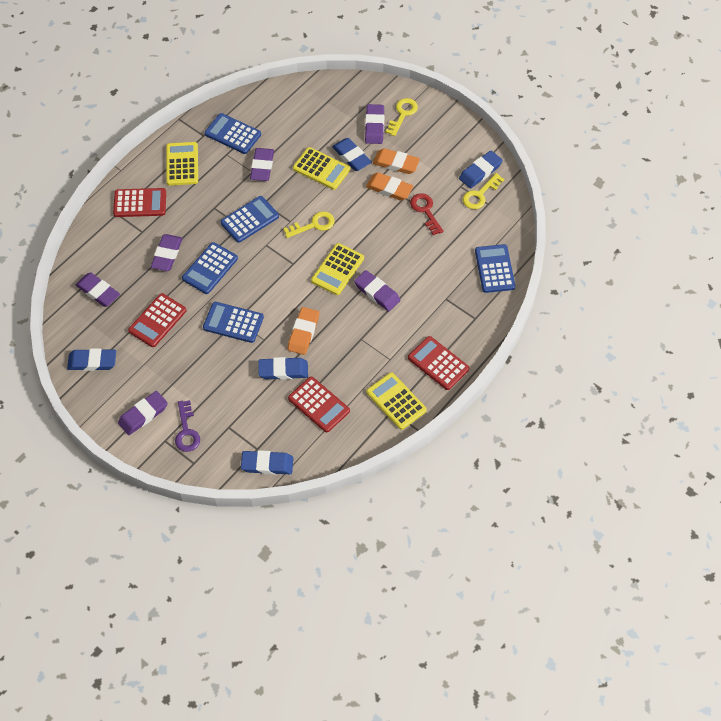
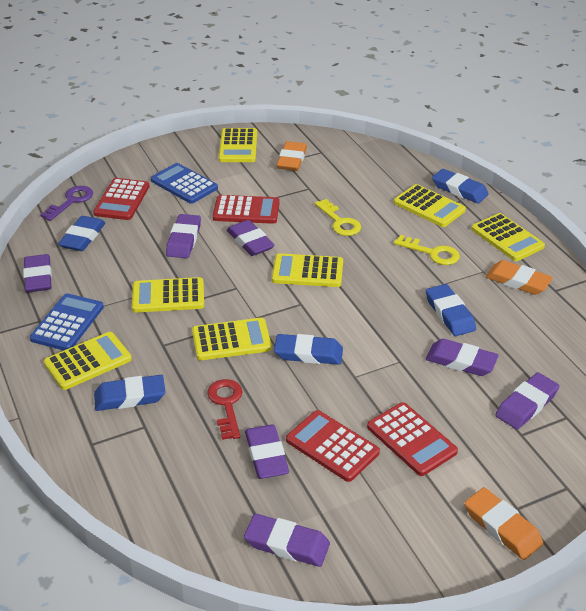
blue calculator: [182,242,238,294] [203,302,264,343] [205,113,261,154] [220,196,279,243] [475,244,515,293] = 5 -> [30,293,104,350] [151,163,218,204] = 2
purple eraser: [76,272,120,307] [118,391,168,435] [151,234,183,271] [250,148,274,181] [354,270,401,311] [365,104,384,144] = 6 -> [23,254,52,293] [166,214,201,258] [227,220,275,256] [244,514,330,567] [245,425,289,479] [426,339,499,376] [495,372,560,430] = 7
yellow calculator: [166,142,198,186] [293,147,350,190] [311,243,364,295] [367,372,427,430] = 4 -> [44,332,132,390] [132,277,204,313] [192,318,272,360] [219,128,257,162] [272,253,343,287] [394,184,466,227] [471,213,545,261] = 7
yellow key: [283,211,335,238] [386,98,418,136] [463,173,504,209] = 3 -> [315,199,361,236] [394,235,460,265] = 2

